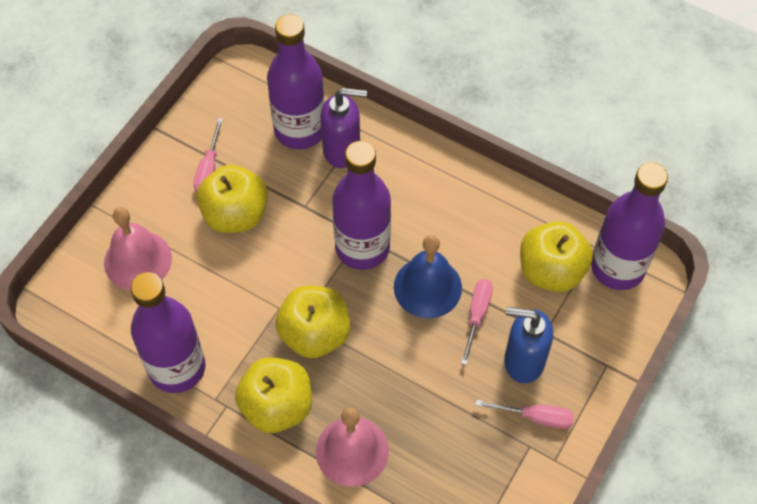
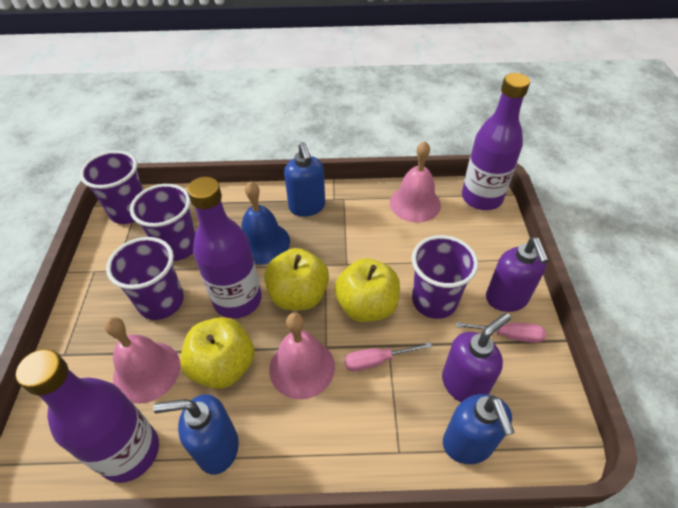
blue soap dispenser: [504,307,553,383] = 1 -> [153,394,239,475] [284,142,325,217] [443,394,515,464] = 3
pink bell: [104,207,172,291] [316,407,389,487] = 2 -> [105,317,180,403] [269,313,335,399] [390,141,441,223] = 3
pink screwdriver: [193,118,223,193] [461,279,493,365] [475,400,574,429] = 3 -> [345,342,432,371] [456,322,546,343] = 2
purple bottle: [130,272,206,393] [267,14,325,149] [332,141,391,270] [591,162,668,290] = 4 -> [16,349,159,483] [187,177,262,319] [462,73,530,210] = 3
purple cup: none = 0 -> [80,150,143,224] [106,237,184,320] [130,184,196,261] [412,235,478,319] = 4
purple soap dispenser: [321,88,367,168] = 1 -> [442,313,511,402] [486,237,549,312] = 2
yellow apple: [197,165,268,233] [235,357,312,433] [276,285,350,358] [520,221,593,292] = 4 -> [180,317,254,389] [264,248,329,310] [335,258,400,322] = 3

